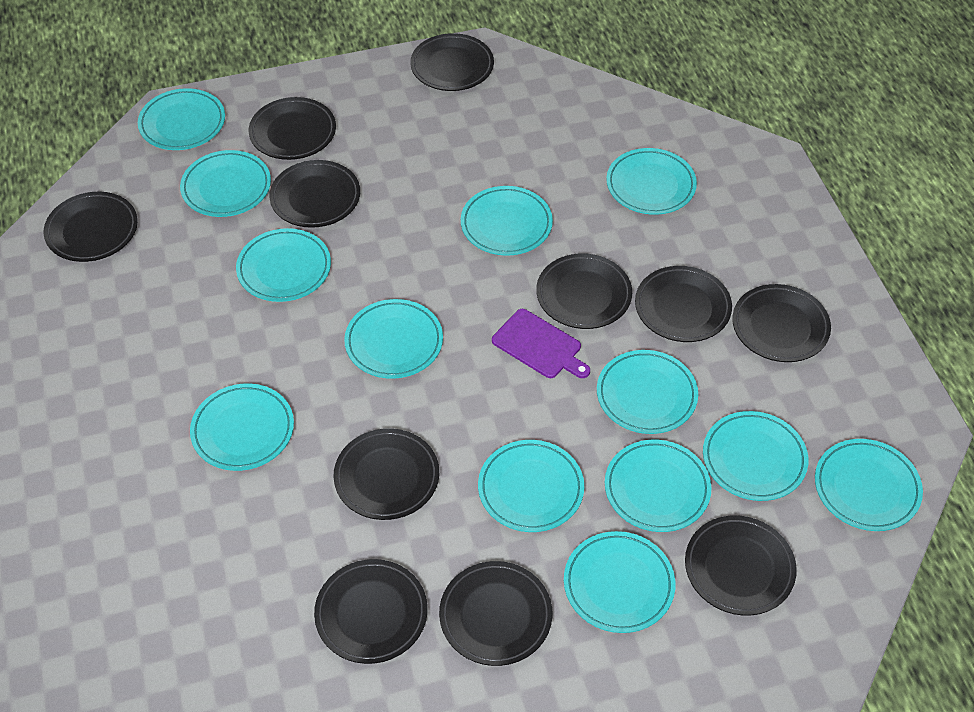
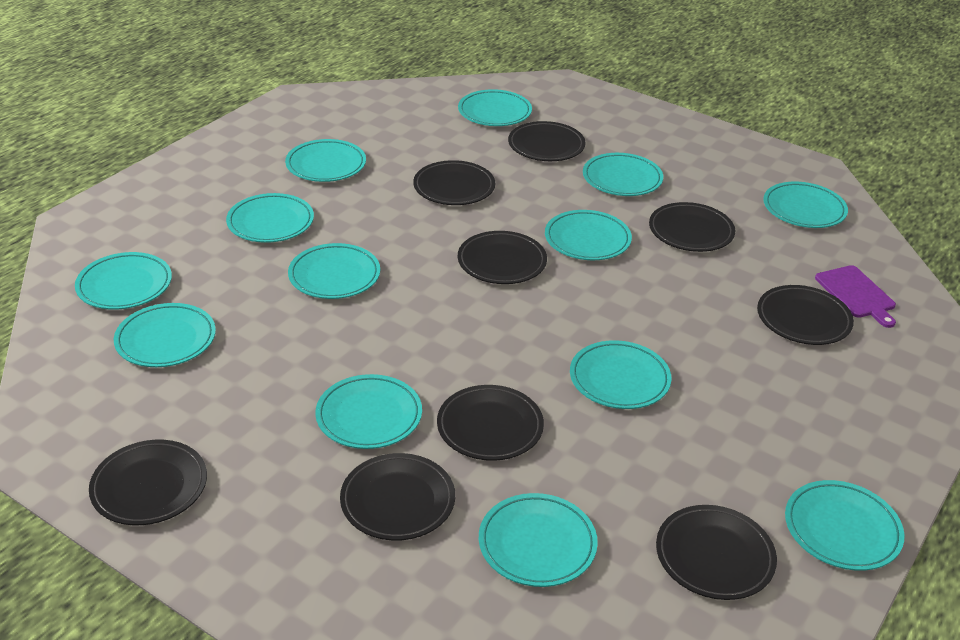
black plate: [44,192,138,262] [249,97,336,160] [269,160,360,228] [314,559,428,664] [334,428,439,520] [410,33,494,91] [439,561,553,666] [536,253,632,329] [635,266,732,342] [685,515,797,615] [732,284,831,362] = 11 -> [89,440,207,525] [340,453,455,541] [413,160,495,205] [437,385,544,461] [458,231,547,284] [508,121,586,161] [649,202,735,252] [656,505,777,600] [757,285,854,345] = 9

